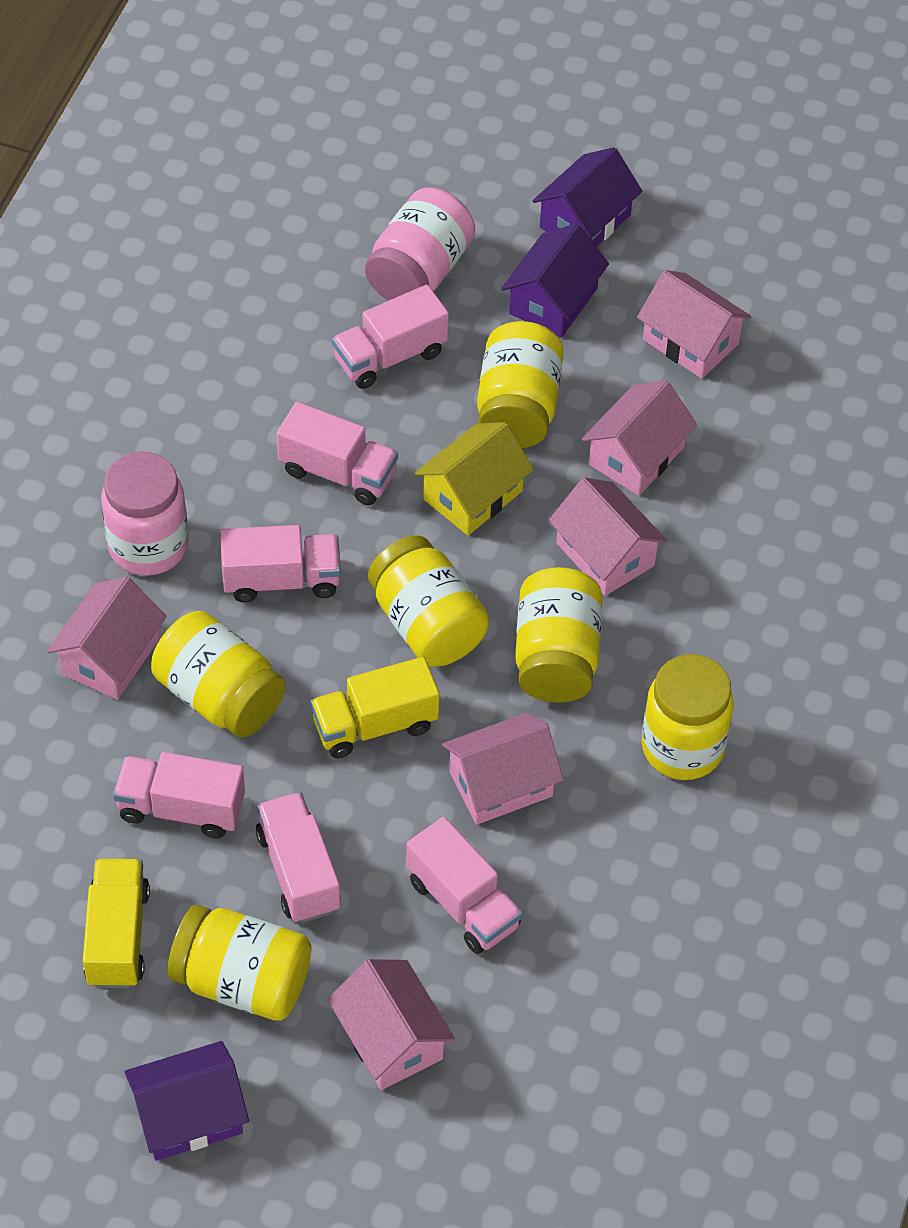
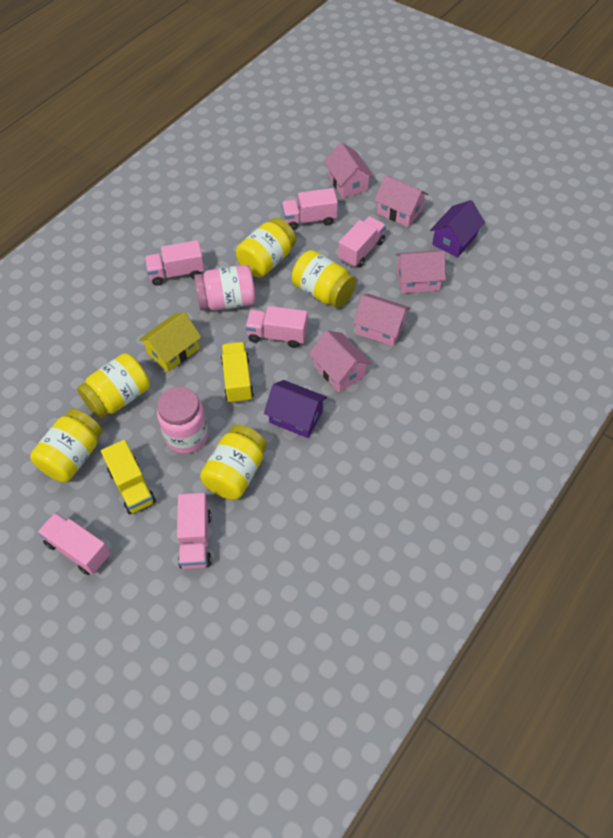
pink house: [47,577,167,700] [327,959,455,1090] [442,712,564,825] [549,477,668,596] [581,381,697,496] [637,270,752,379] = 6 -> [309,330,372,393] [324,142,374,198] [353,294,410,346] [374,175,428,227] [396,250,446,293] = 5
purple house: [124,1041,249,1161] [501,224,609,338] [532,147,642,247] = 3 -> [264,380,327,438] [430,200,485,258] = 2
yellow jar: [151,611,286,738] [168,905,311,1021] [368,535,489,666] [477,321,564,448] [515,567,602,703] [641,654,734,780] = 6 -> [30,409,103,482] [77,353,150,419] [200,425,267,500] [236,218,296,277] [291,250,356,308] = 5

